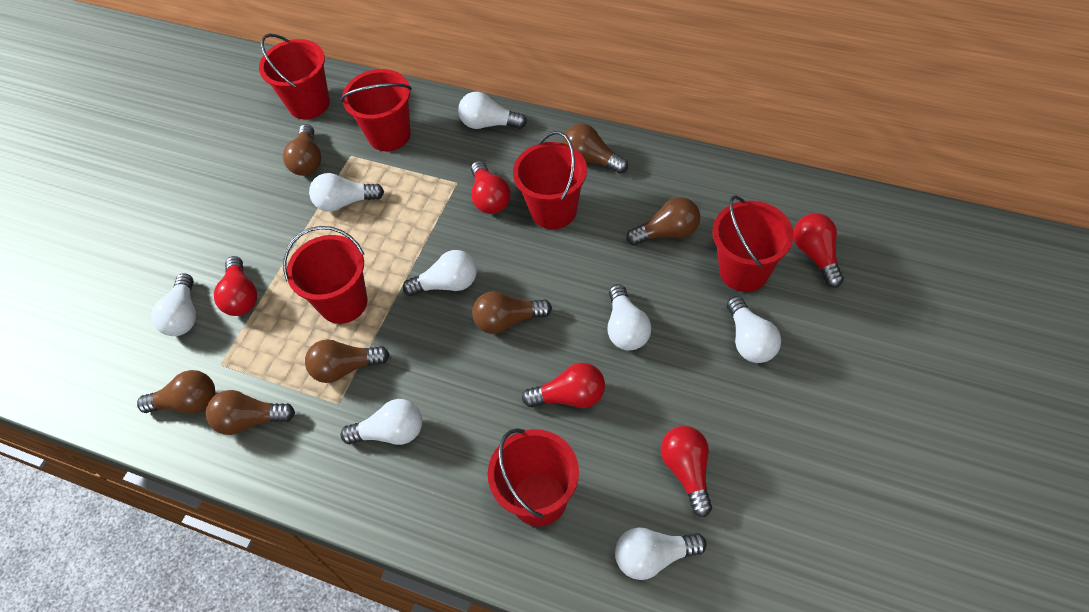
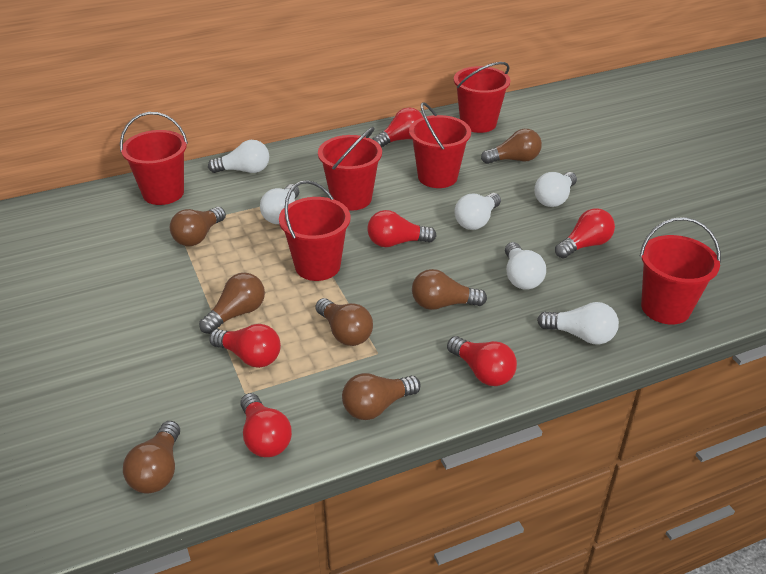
red light bulb: [214,256,257,316] [471,161,510,214] [522,362,605,408] [661,426,712,517] [794,213,844,288] = 5 -> [209,324,281,368] [241,393,292,457] [367,210,437,247] [373,107,423,148] [447,336,517,386] [555,208,615,258] = 6
white light bulb: [151,273,196,336] [309,173,384,212] [340,399,422,445] [403,250,477,296] [458,92,527,129] [608,284,651,351] [615,527,707,580] [727,296,781,363] = 8 -> [208,140,269,173] [260,184,299,224] [454,193,501,230] [505,242,546,290] [534,172,577,207] [537,302,619,344] = 6

